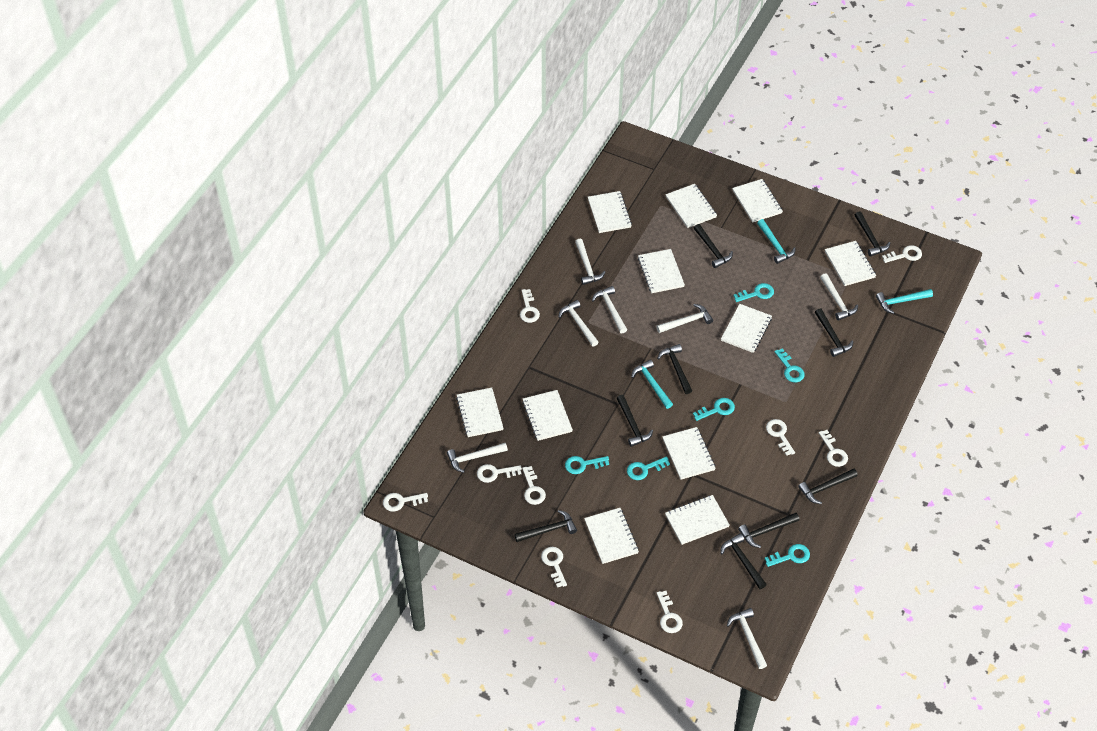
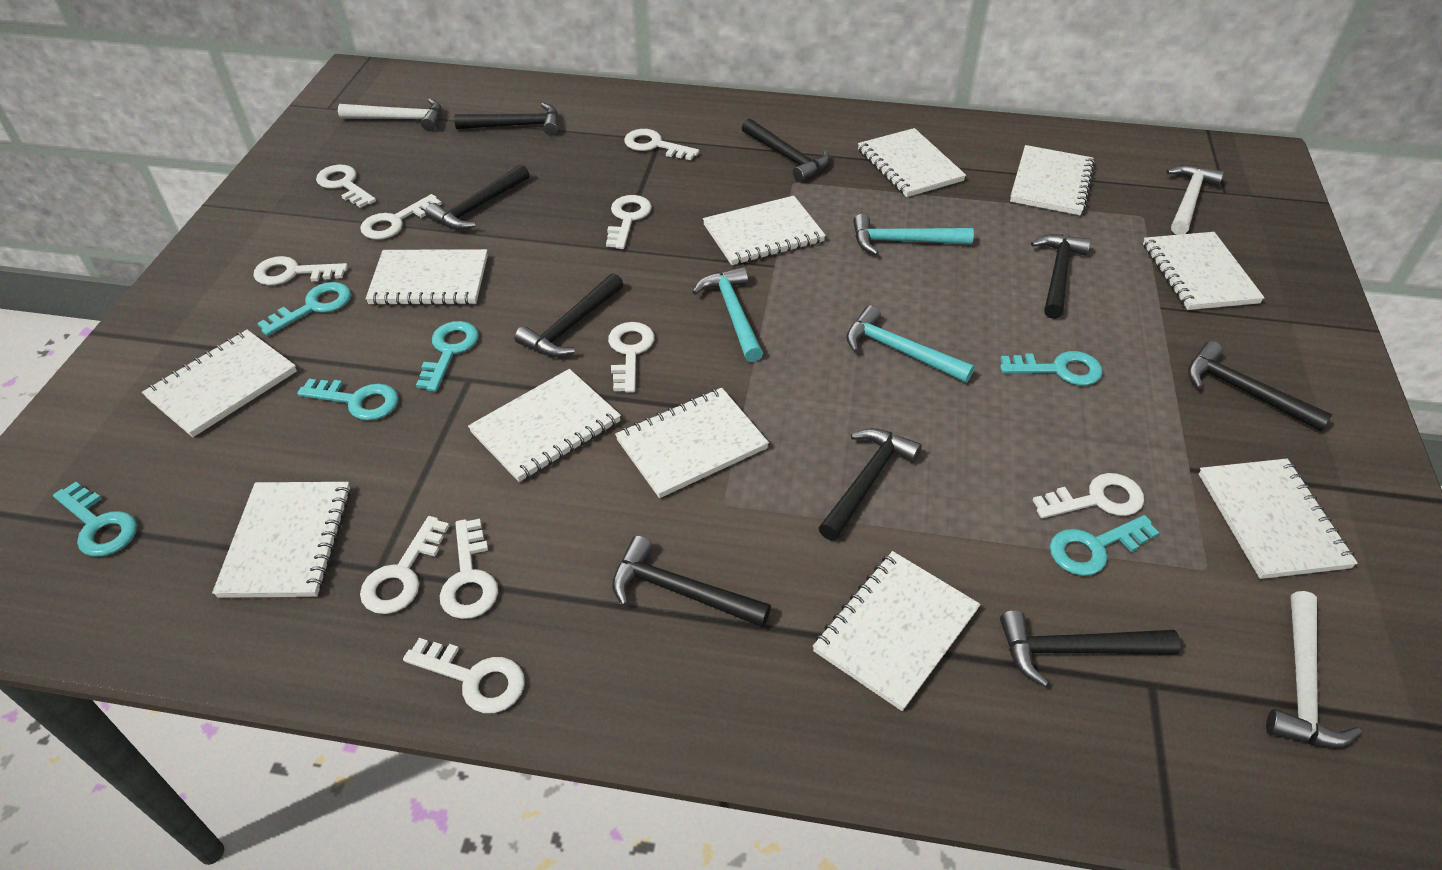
white hammer: [447,443,508,473] [558,300,599,347] [575,239,605,285] [592,286,627,333] [656,304,713,333] [727,608,767,669] [820,273,858,321] = 7 -> [338,98,441,131] [1166,165,1224,235] [1266,591,1361,747] = 3
white key: [383,493,428,512] [477,464,522,483] [520,289,540,323] [522,466,546,505] [541,547,567,588] [657,591,683,633] [766,419,795,456] [819,430,848,467] [882,245,922,263] = 9 -> [254,256,348,285] [316,165,376,208] [360,194,442,240] [360,516,449,614] [403,638,525,713] [440,519,498,619] [606,195,652,249] [608,322,654,393] [624,129,699,160] [1033,473,1144,518] = 10

